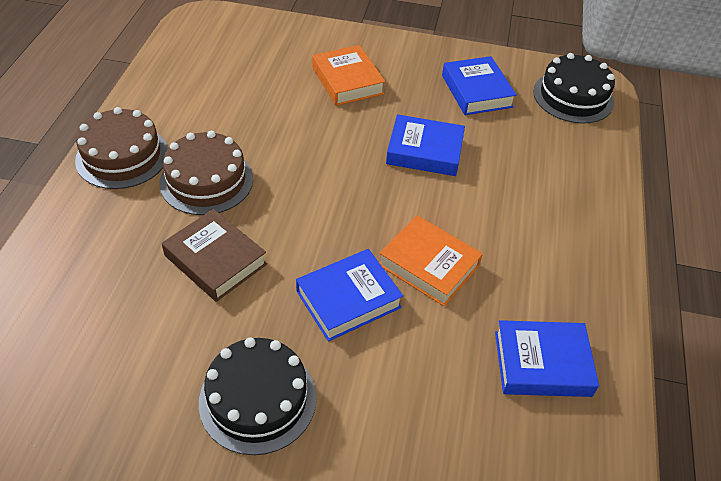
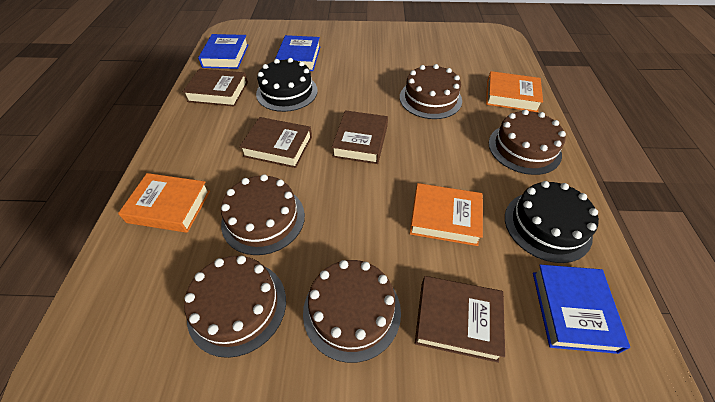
blue book: [296,249,403,341] [386,114,465,176] [442,56,517,115] [495,320,599,397] = 4 -> [198,34,248,69] [275,35,320,71] [533,265,630,354] = 3
brown book: [162,209,267,302] = 1 -> [183,68,248,107] [239,117,312,168] [332,110,388,164] [415,276,505,363] = 4
brown cake: [75,107,168,189] [159,131,253,215] = 2 -> [184,256,286,358] [221,174,305,255] [303,260,401,363] [400,64,462,119] [489,109,566,175] = 5
orange book: [312,45,385,106] [379,215,483,306] = 2 -> [118,173,210,233] [410,183,483,246] [486,71,543,112] = 3

